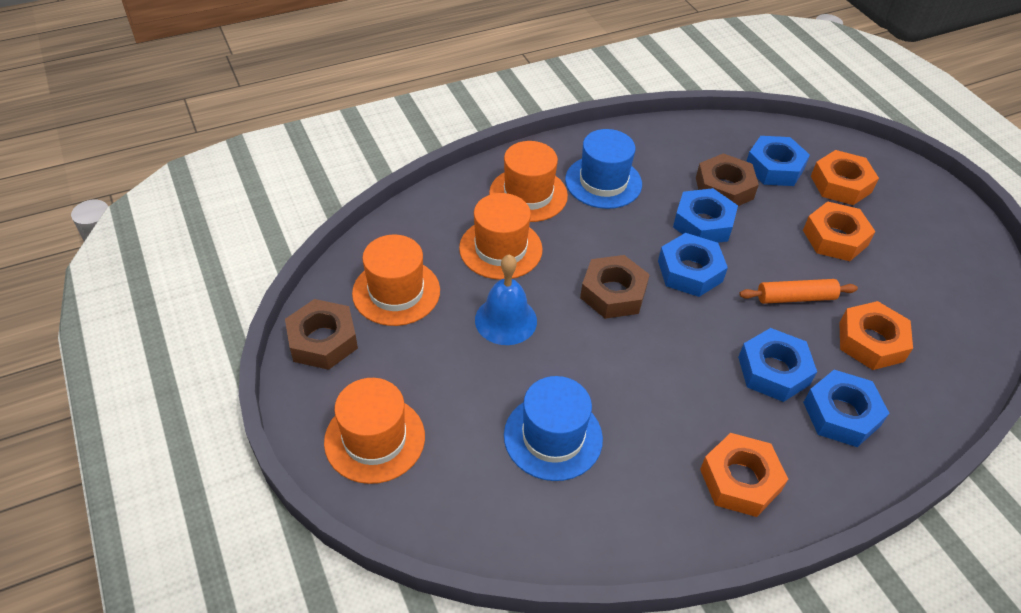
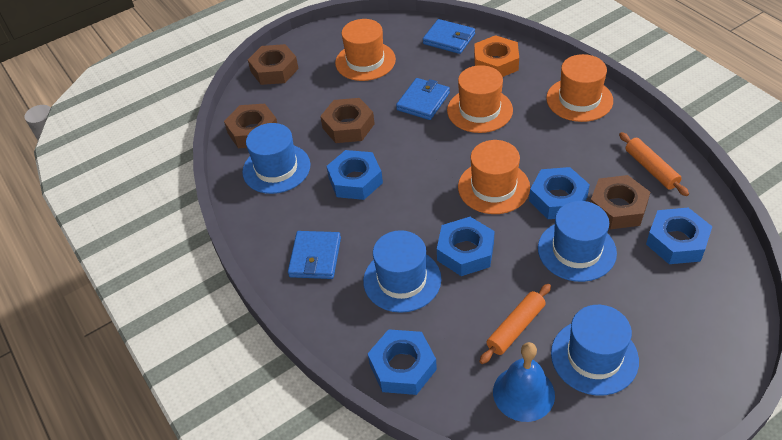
blue hat: [504,376,603,481] [565,129,642,209] = 2 -> [242,123,310,194] [363,230,441,313] [538,201,617,282] [551,305,639,395] = 4
blue wallet: none = 0 -> [288,231,341,279] [396,78,450,120] [423,19,475,54] = 3
brown nut: [285,299,358,370] [580,255,650,319] [696,153,759,206] = 3 -> [224,104,277,148] [248,44,299,85] [320,98,375,143] [590,175,650,229] = 4
orange nut: [700,433,788,517] [803,201,875,261] [811,150,879,205] [839,301,913,370] = 4 -> [474,35,519,77] = 1
orange rolling pin: [739,279,858,304] = 1 -> [480,284,551,364] [619,132,689,196] = 2

